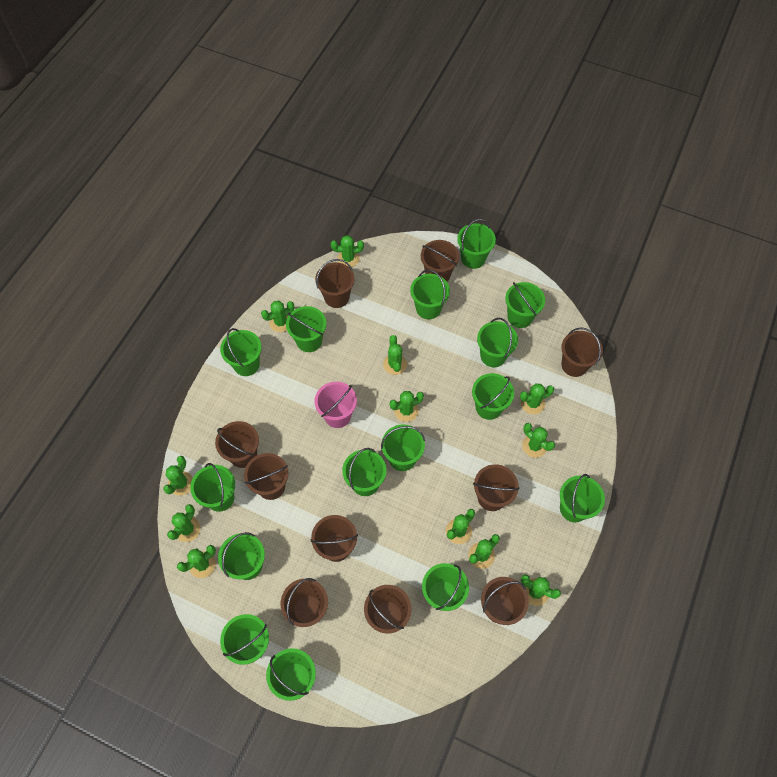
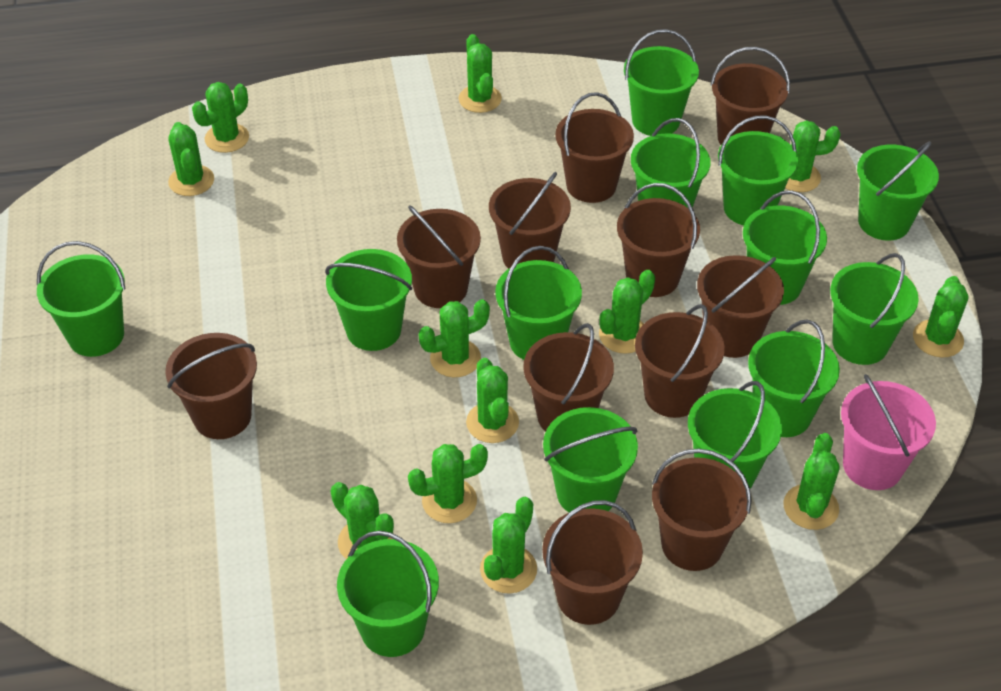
brown bucket: [215,421,259,468] [244,453,288,500] [281,578,328,627] [311,515,358,562] [315,259,355,308] [364,585,412,633] [421,240,459,282] [473,464,519,511] [481,577,529,625] [561,327,603,377] = 10 -> [165,333,257,439] [397,205,481,308] [489,172,571,269] [523,323,614,432] [542,500,643,625] [555,92,634,203] [617,183,700,297] [635,304,725,418] [652,449,752,571] [697,255,784,358] [711,47,790,145] = 11
green bucket: [190,463,235,512] [218,532,265,580] [220,328,262,376] [220,614,269,665] [266,648,316,701] [286,306,326,352] [342,448,386,496] [381,424,425,471] [410,269,450,319] [422,563,469,611] [457,219,496,269] [472,373,514,420] [477,318,518,367] [505,282,545,328] [560,474,605,522] = 15 -> [37,241,126,357] [325,249,412,351] [337,531,439,657] [495,246,582,360] [543,407,638,512] [624,29,699,136] [631,118,710,208] [688,381,782,489] [718,116,798,225] [743,191,827,305] [748,320,840,437] [830,253,919,365] [857,141,939,240] = 13

